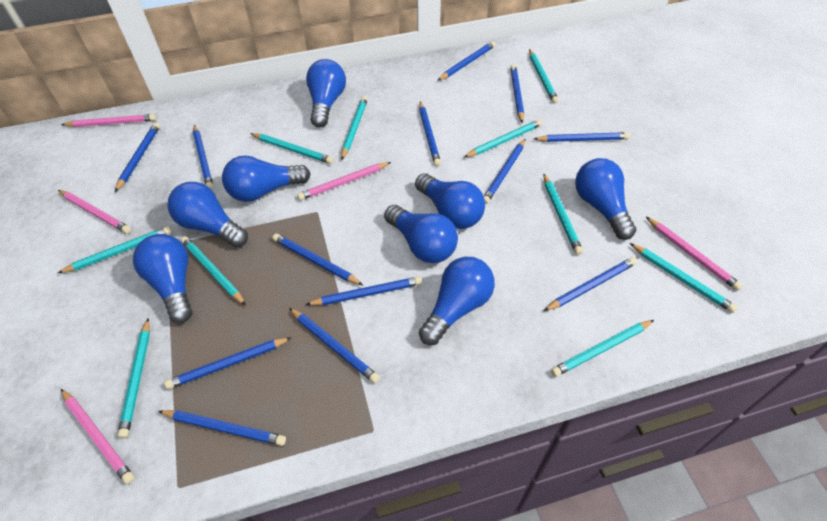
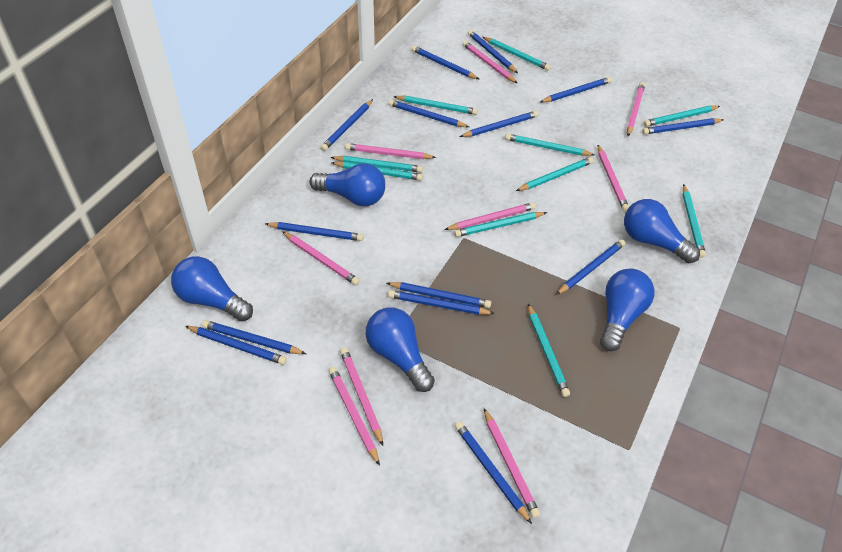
blue light bulb: [133,234,193,323] [167,182,248,248] [222,155,311,202] [306,59,346,128] [384,205,458,263] [415,173,485,229] [419,257,495,345] [575,158,636,240] = 8 -> [171,256,253,322] [310,163,385,206] [366,307,435,392] [600,269,655,351] [624,199,700,263] = 5
blue pencil: [115,122,160,192] [158,410,286,446] [164,337,292,389] [193,125,213,189] [272,234,363,285] [289,308,380,383] [305,276,422,305] [419,102,441,166] [437,41,496,81] [484,139,526,204] [510,64,524,123] [534,132,630,142] [544,257,637,311] = 13 -> [185,326,287,365] [202,320,306,354] [265,222,364,241] [321,99,373,151] [387,282,491,308] [388,99,469,127] [388,290,495,315] [412,46,479,79] [455,421,532,524] [460,111,539,137] [468,30,518,73] [540,77,612,102] [556,239,625,295] [642,118,724,134] = 14
pink pencil: [58,190,131,234] [61,114,156,127] [61,389,134,484] [297,162,391,200] [646,217,743,291] = 5 -> [282,231,360,285] [329,367,380,466] [340,348,383,446] [345,143,436,159] [444,202,536,230] [463,41,518,84] [484,408,540,518] [598,145,629,211] [627,82,645,136] = 9

